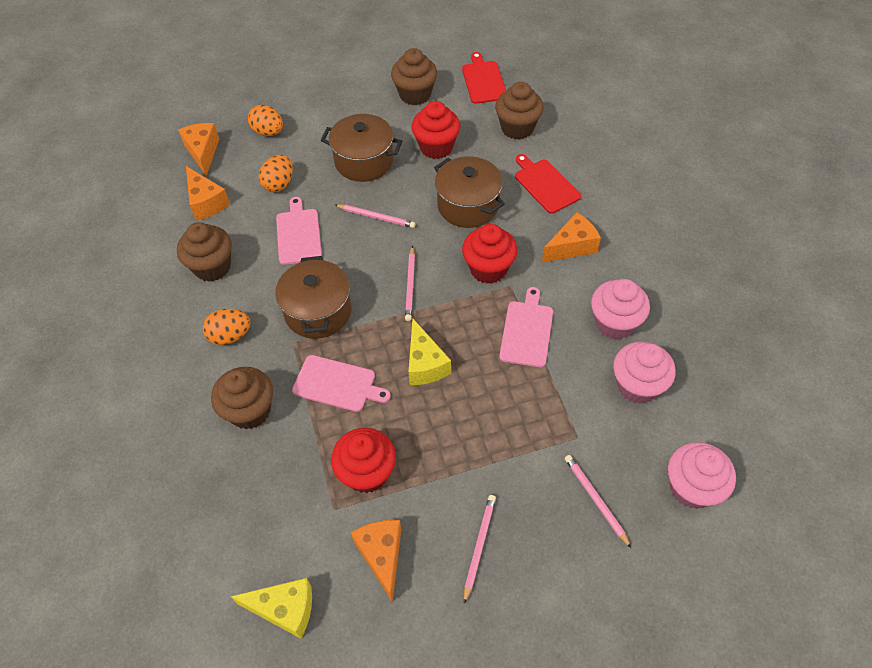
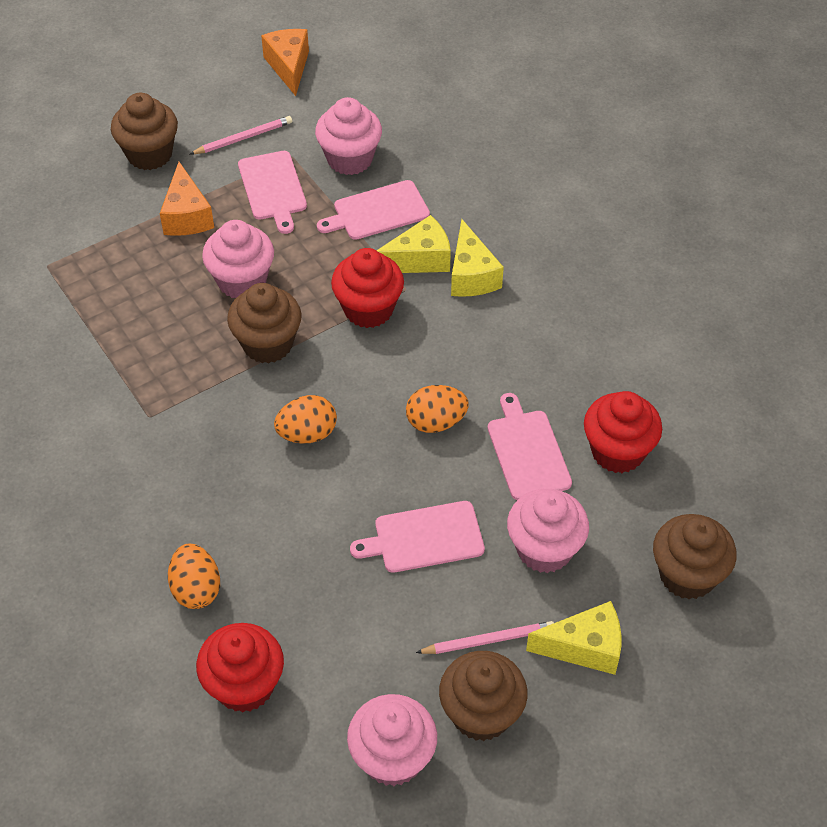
brown pot: [275,256,352,339] [321,114,402,182] [434,156,505,228] = 3 -> none = 0
orange cheese: [178,123,219,176] [186,166,230,220] [351,520,401,602] [542,212,601,262] = 4 -> [160,162,214,236] [261,29,309,96] = 2
pink cupcake: [591,279,650,339] [613,341,675,404] [668,442,736,509] = 3 -> [202,220,274,298] [315,97,382,175] [347,694,437,786] [507,489,589,573] = 4
pink cutting board: [276,197,322,265] [292,355,391,412] [499,287,553,367] = 3 -> [238,151,307,234] [317,180,430,240] [350,501,485,573] [488,393,572,500] = 4
pink pencil: [335,204,415,228] [405,246,415,321] [464,495,496,604] [565,455,631,548] = 4 -> [190,116,292,154] [416,621,554,654] = 2
red cutting board: [462,52,506,104] [515,154,581,214] = 2 -> none = 0
yellow cheese: [230,578,312,639] [408,319,451,385] = 2 -> [376,215,451,273] [451,219,504,297] [526,601,621,675] = 3

